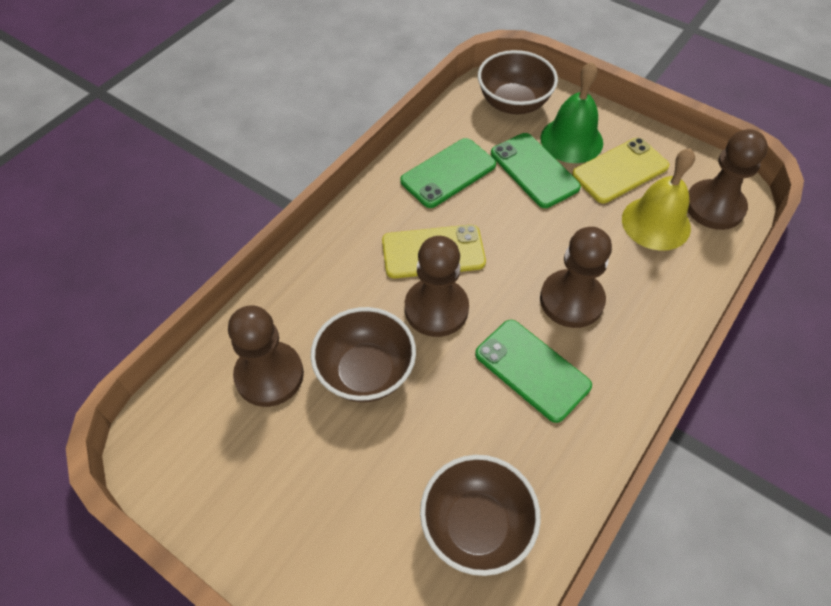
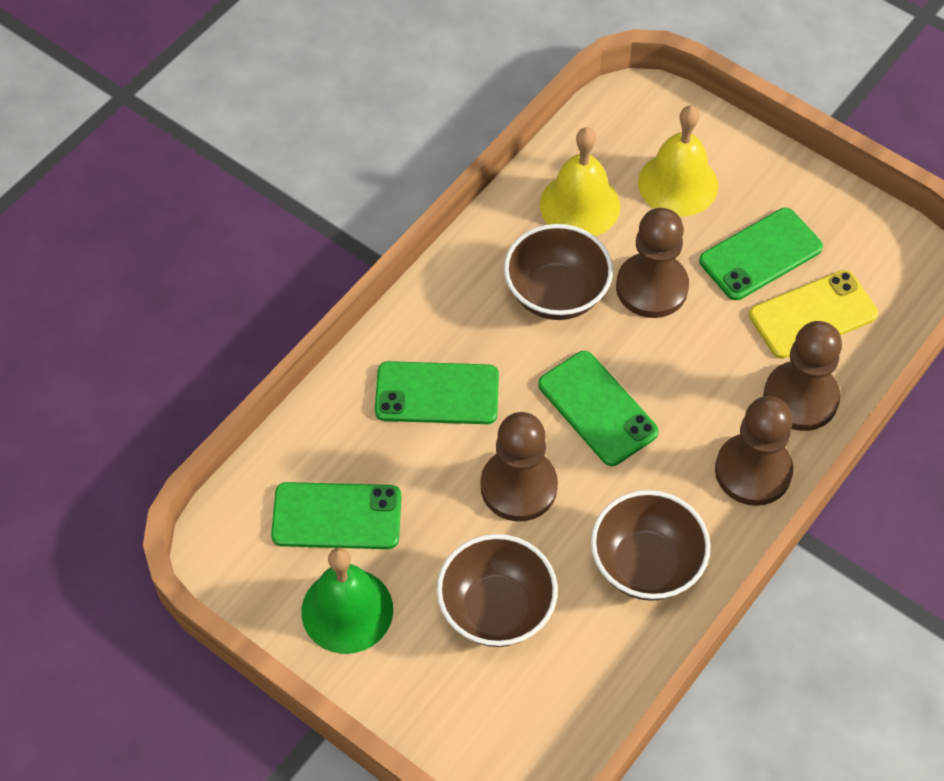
green phone: [400,138,496,208] [475,320,592,423] [491,133,581,208] = 3 -> [271,482,401,549] [375,361,499,424] [538,351,659,466] [699,208,823,300] = 4
yellow bell: [622,148,695,251] = 1 -> [540,128,620,236] [638,106,718,217] = 2
yellow phone: [382,225,486,278] [572,138,669,203] = 2 -> [749,270,878,359] = 1

